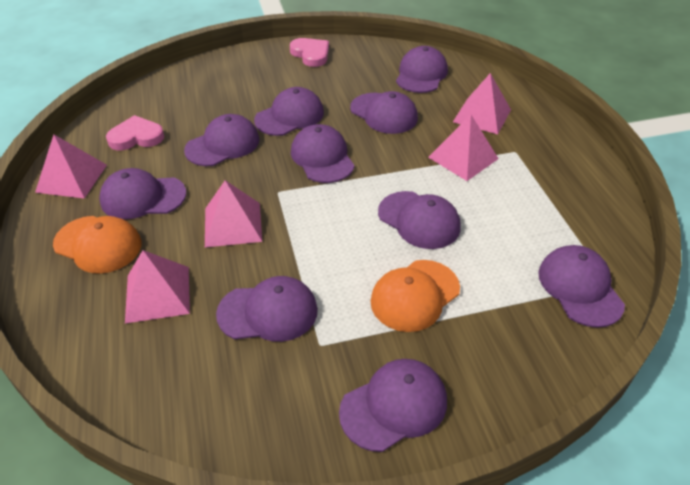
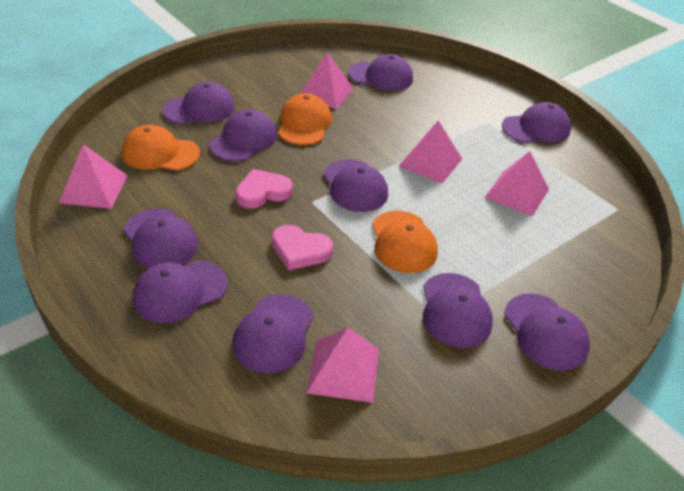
orange cap: [53,216,141,274] [370,260,460,332] = 2 -> [122,125,200,171] [278,93,332,145] [372,211,438,273] = 3

